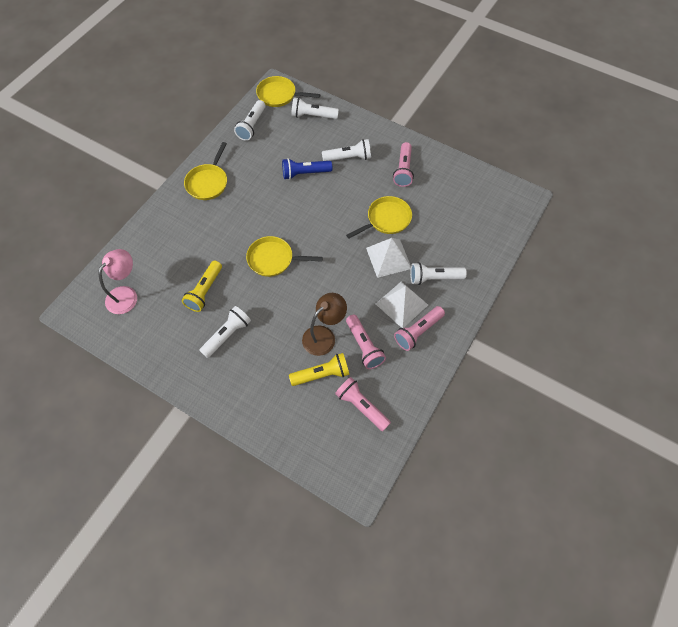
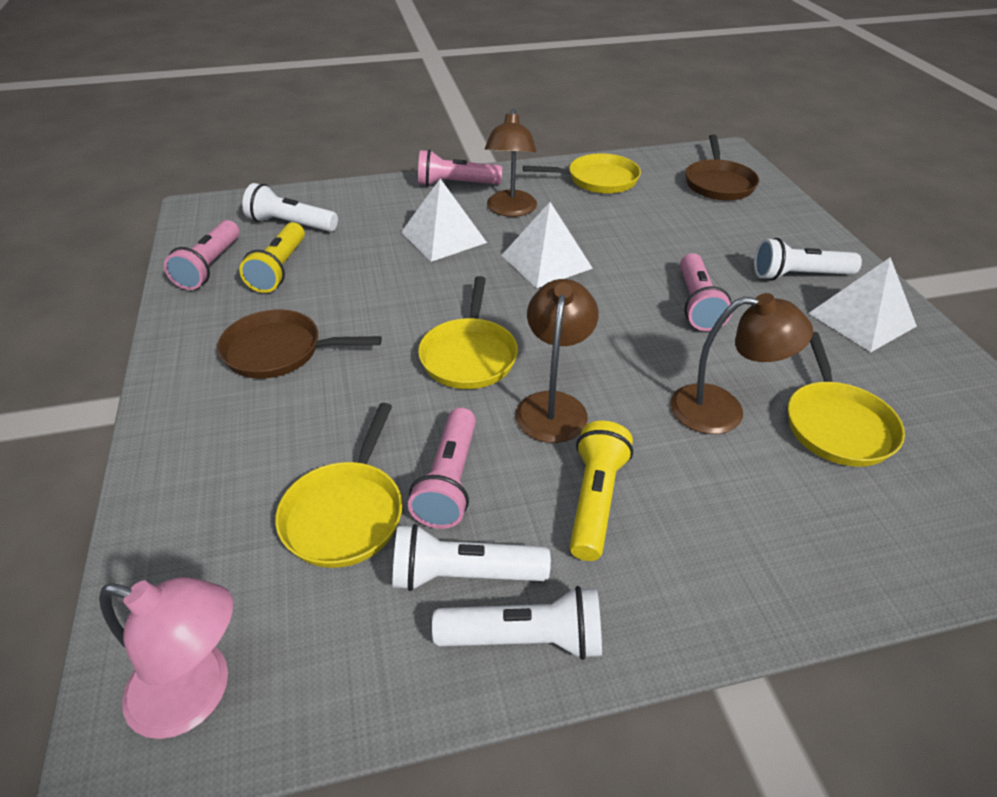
blue flashlight: [282,158,332,180] = 1 -> none = 0
brown lamp: [302,293,347,356] = 1 -> [485,109,537,217] [516,279,598,443] [670,293,813,434] = 3
brown pan: none = 0 -> [217,310,382,379] [686,134,759,201] = 2
white flashlight: [199,306,251,358] [234,100,265,141] [291,98,339,119] [322,139,371,161] [410,262,467,285] = 5 -> [242,183,338,232] [393,524,551,591] [432,586,602,660] [754,238,862,281] = 4
white pyramid: [366,238,411,278] [376,281,428,328] = 2 -> [401,179,487,262] [501,202,593,288] [809,257,917,352] = 3

